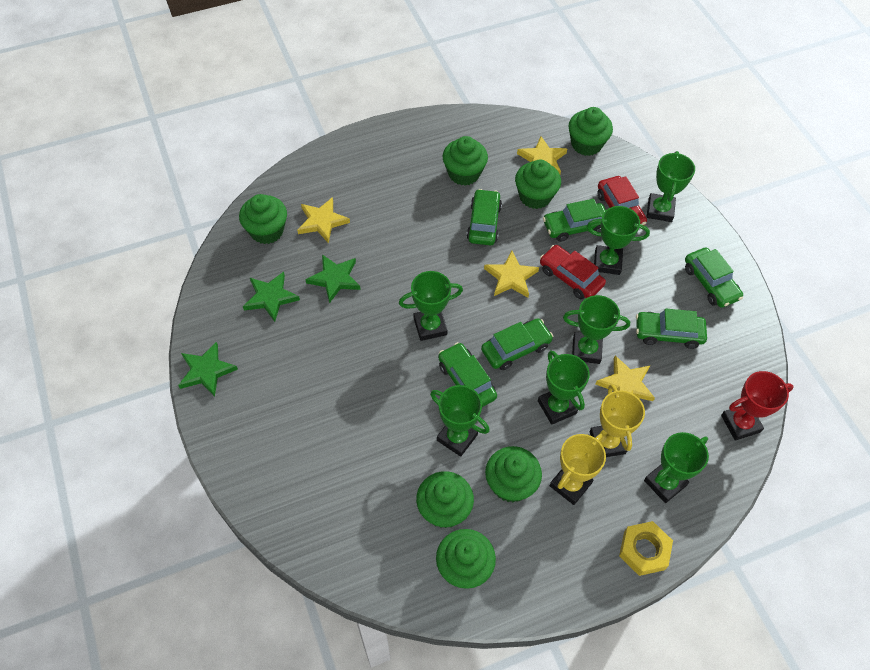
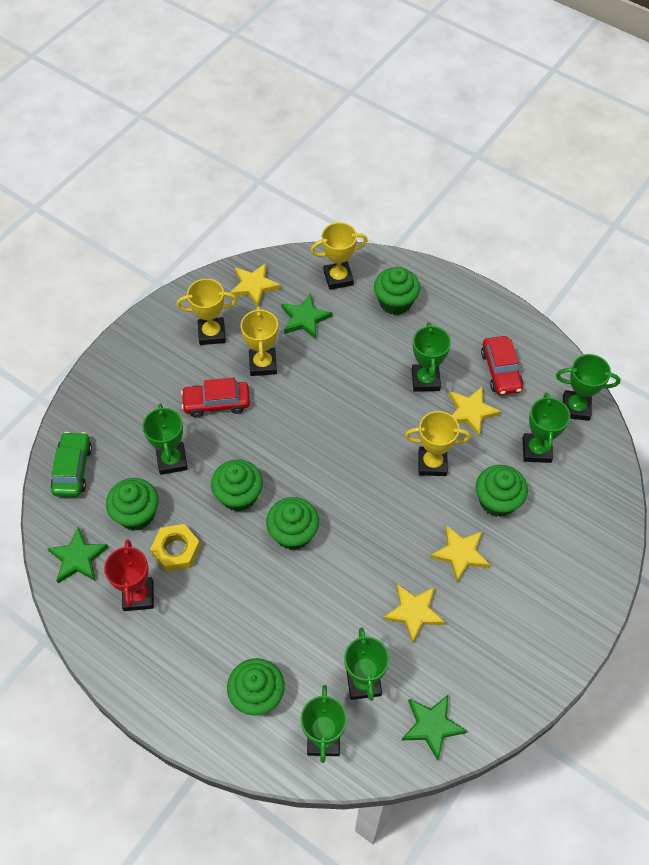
green car: [438,342,497,407] [467,189,502,245] [481,318,553,370] [543,199,606,242] [636,309,707,349] [685,248,743,308] = 6 -> [50,432,92,497] = 1
green cupcake: [239,194,287,244] [416,471,474,528] [436,529,496,589] [443,136,488,186] [485,446,542,502] [515,160,561,209] [568,107,613,156] = 7 -> [106,478,159,530] [211,459,263,511] [227,658,285,716] [266,497,319,550] [374,267,420,315] [476,465,528,517] = 6
green trophy: [399,271,463,341] [430,385,490,457] [538,351,590,425] [563,295,630,364] [587,206,650,275] [644,432,709,503] [647,151,695,222] = 7 -> [143,403,188,475] [300,685,347,763] [344,627,389,701] [412,322,451,392] [522,393,570,463] [556,354,621,421] = 6
yellow trophy: [550,434,606,505] [590,384,645,457] = 2 -> [176,279,237,345] [241,306,278,376] [310,222,368,290] [405,411,471,476] = 4

